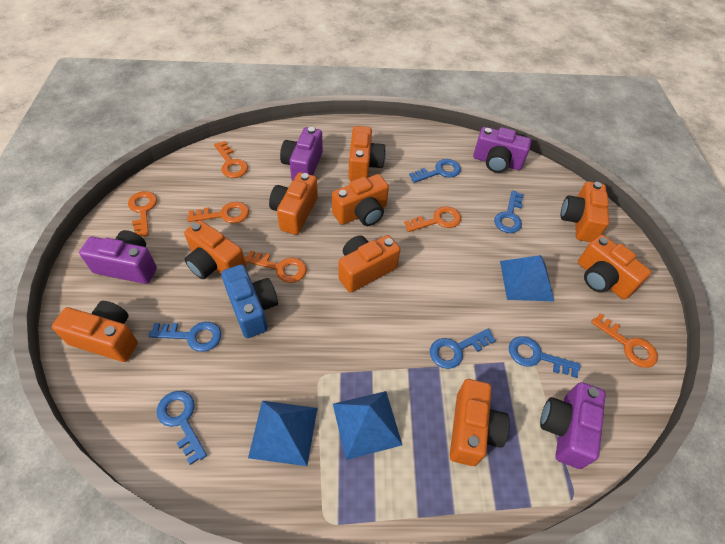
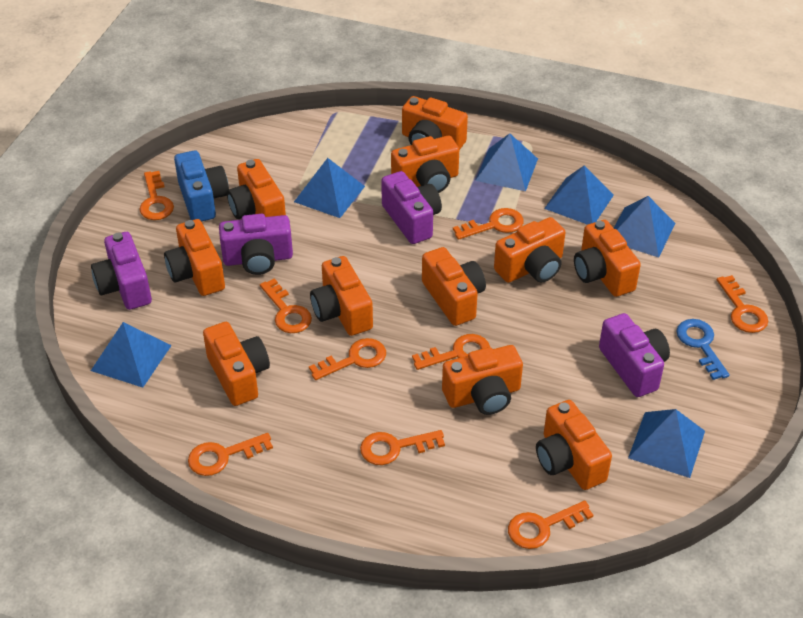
blue key: [149,322,221,352] [157,391,207,465] [409,159,461,183] [430,329,496,369] [494,190,524,233] [509,336,580,378] = 6 -> [677,319,730,380] = 1
blue pyramid: [248,401,318,466] [333,391,402,460] [500,255,555,302] = 3 -> [91,322,172,388] [294,158,365,218] [475,133,538,191] [544,166,614,225] [614,196,676,258] [628,409,705,478] = 6
orange camera: [52,301,138,362] [184,220,246,279] [269,172,318,235] [332,174,389,226] [339,235,400,293] [349,126,386,181] [450,379,510,466] [561,181,609,242] [578,235,651,299] = 9 -> [164,219,225,296] [203,322,270,406] [227,159,286,219] [310,256,373,336] [391,136,459,193] [402,96,468,150] [422,247,486,326] [442,345,523,415] [494,217,566,283] [536,400,612,490] [574,220,641,297] = 11
orange key: [128,191,157,237] [187,202,249,224] [214,141,248,178] [245,250,307,283] [404,206,461,232] [591,313,658,368] = 6 -> [140,171,174,220] [188,433,273,476] [260,278,312,333] [309,338,386,380] [360,430,445,465] [412,334,490,370] [453,208,524,240] [508,501,593,549] [717,275,768,333] = 9

